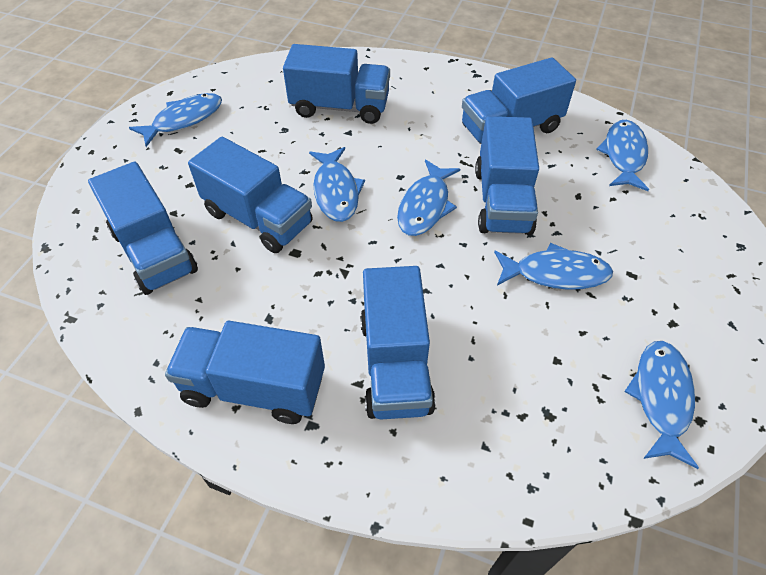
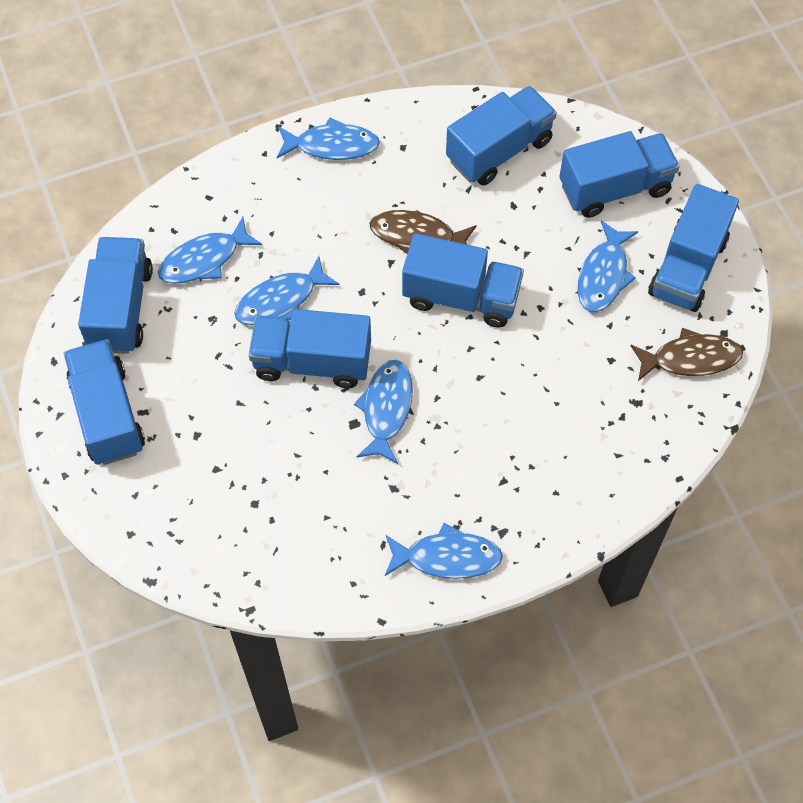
brown fish: none = 0 -> [369,210,477,254] [630,328,743,381] = 2

